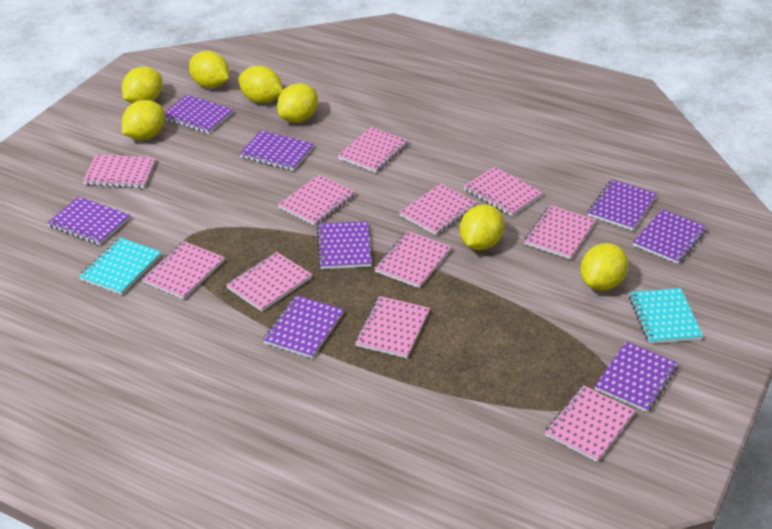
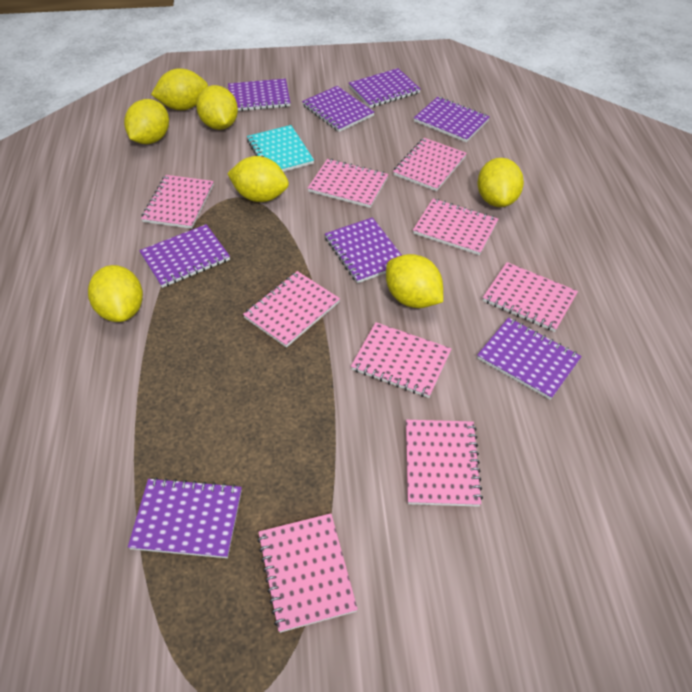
pink notebook: [83,154,156,188] [142,241,225,300] [226,252,312,311] [278,175,355,226] [338,127,409,173] [355,296,430,358] [374,231,451,288] [399,183,477,235] [464,167,543,216] [524,205,596,259] [545,385,635,462] = 11 -> [141,175,214,229] [243,271,340,348] [257,513,358,633] [308,159,388,208] [351,322,452,398] [393,138,467,191] [406,420,483,507] [413,198,498,255] [483,262,578,332] = 9
turquoise notebook: [79,237,162,295] [629,288,703,344] = 2 -> [247,125,314,172] = 1

